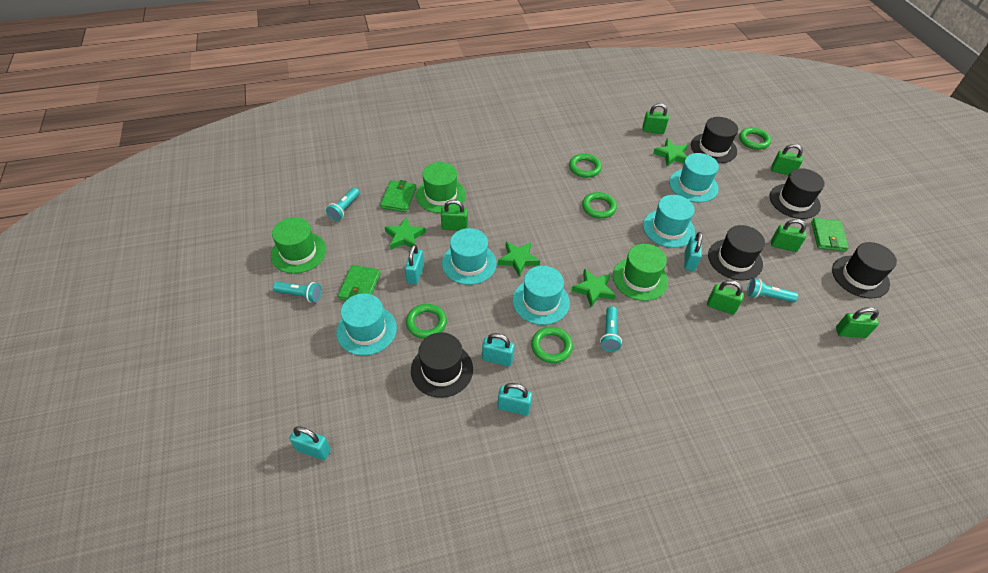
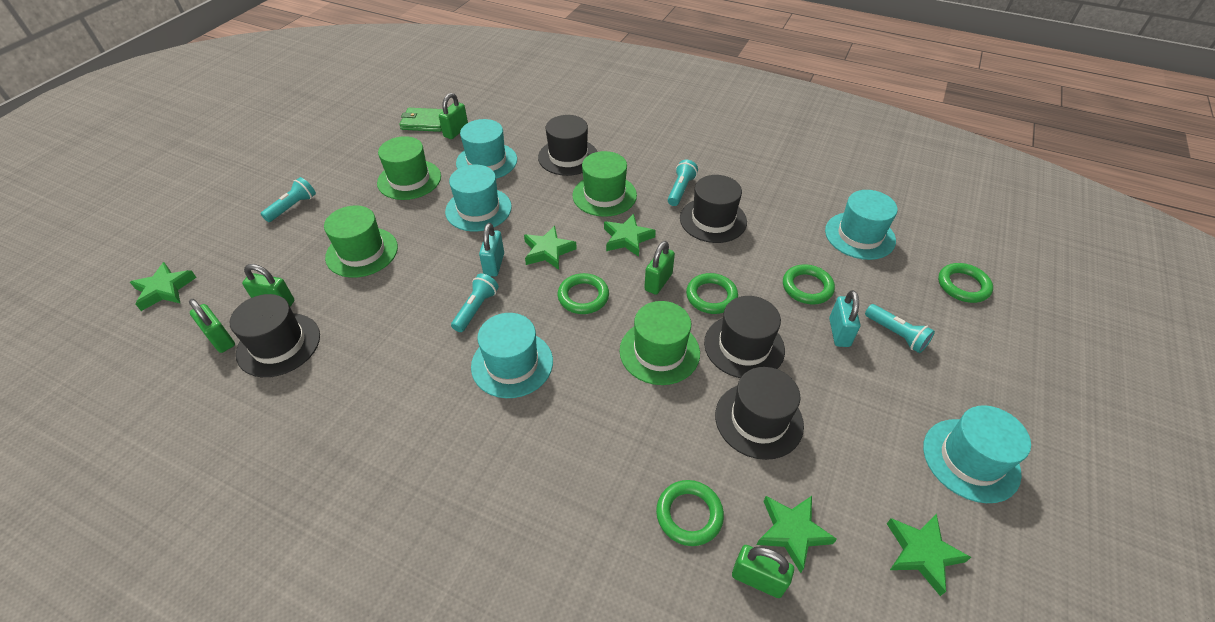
green hat: [271,217,326,274] [416,162,466,213] [613,244,668,301] = 3 -> [324,205,398,278] [377,136,441,200] [572,151,637,217] [620,301,700,385] = 4
green padlock: [441,200,468,231] [642,103,669,134] [707,280,744,315] [771,144,803,175] [771,219,806,252] [836,307,879,338] = 6 -> [189,299,235,353] [242,264,294,307] [439,93,468,139] [644,241,675,295] [732,545,794,598] = 5
green star: [385,217,426,250] [498,242,540,276] [571,269,616,307] [653,139,688,166] = 4 -> [130,262,197,311] [524,226,577,270] [604,214,656,257] [757,496,837,573] [886,514,972,596] = 5
green wallet: [338,265,381,301] [380,180,417,212] [811,218,849,252] = 3 -> [399,108,443,132] = 1
turquoise padlock: [289,426,331,460] [405,245,424,285] [482,333,515,366] [498,383,532,416] [684,232,702,271] = 5 -> [479,223,504,276] [829,290,860,347] = 2

